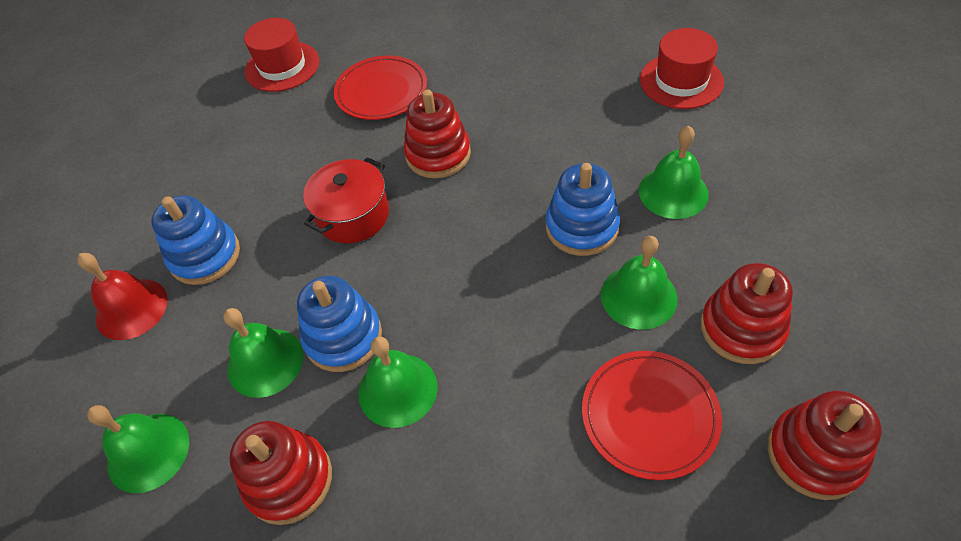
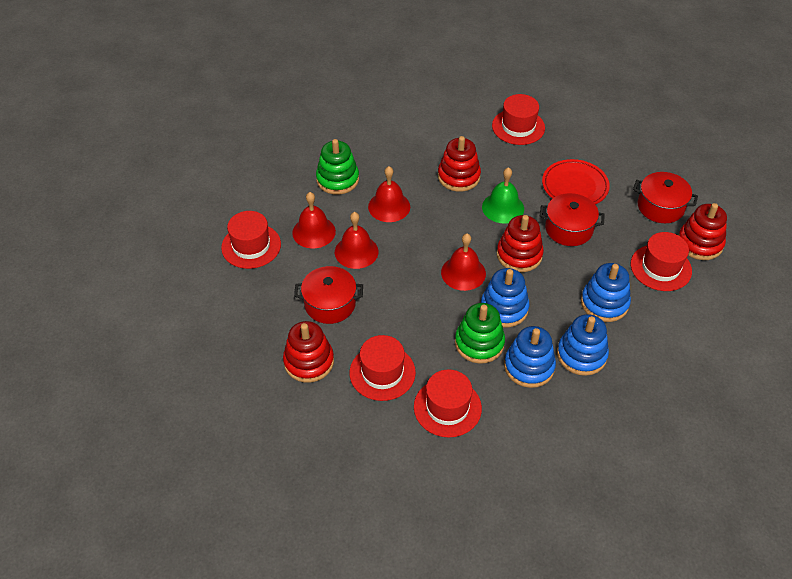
blue stacking toy: [151,196,240,285] [297,276,382,372] [546,163,620,256] = 3 -> [481,268,529,327] [504,326,556,388] [557,314,609,376] [581,263,631,322] = 4
green bell: [87,405,189,493] [223,308,303,398] [358,337,437,428] [601,236,678,330] [639,126,709,219] = 5 -> [482,167,524,224] = 1
green stacking toy: none = 0 -> [316,139,359,195] [455,303,505,364] = 2
red bell: [77,253,168,340] = 1 -> [292,192,336,248] [335,212,378,269] [368,166,410,222] [441,233,486,291] = 4
red hat: [244,18,319,92] [640,28,724,109] = 2 -> [221,211,281,269] [349,335,416,401] [414,369,482,437] [492,94,545,145] [631,232,692,291] = 5
red plate: [334,56,427,120] [582,351,722,480] = 2 -> [542,159,610,204] = 1
red pot: [303,157,389,243] = 1 -> [294,266,363,324] [540,193,605,246] [633,172,698,223] = 3

